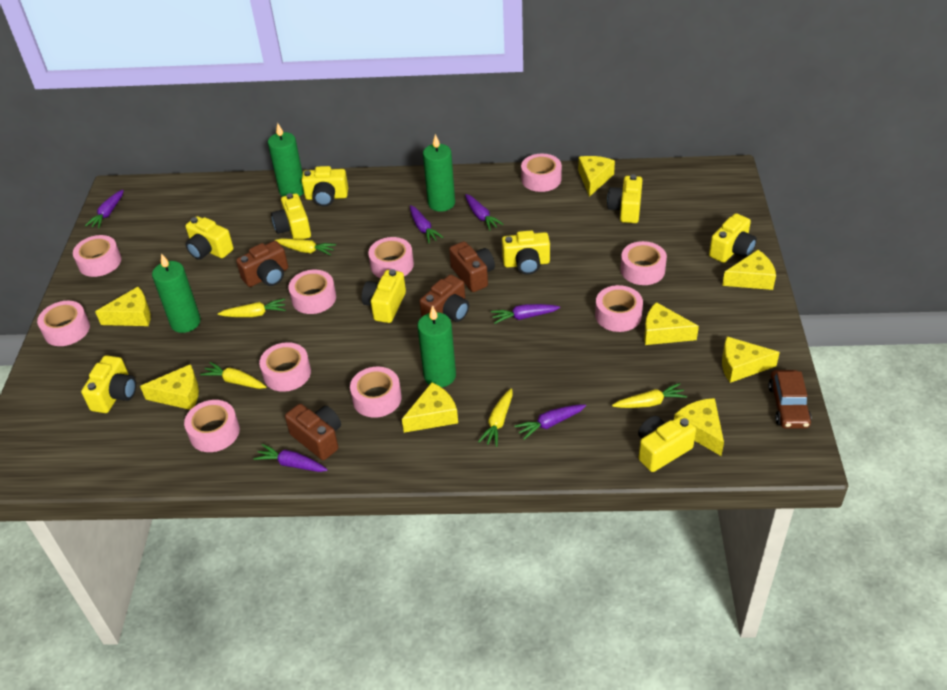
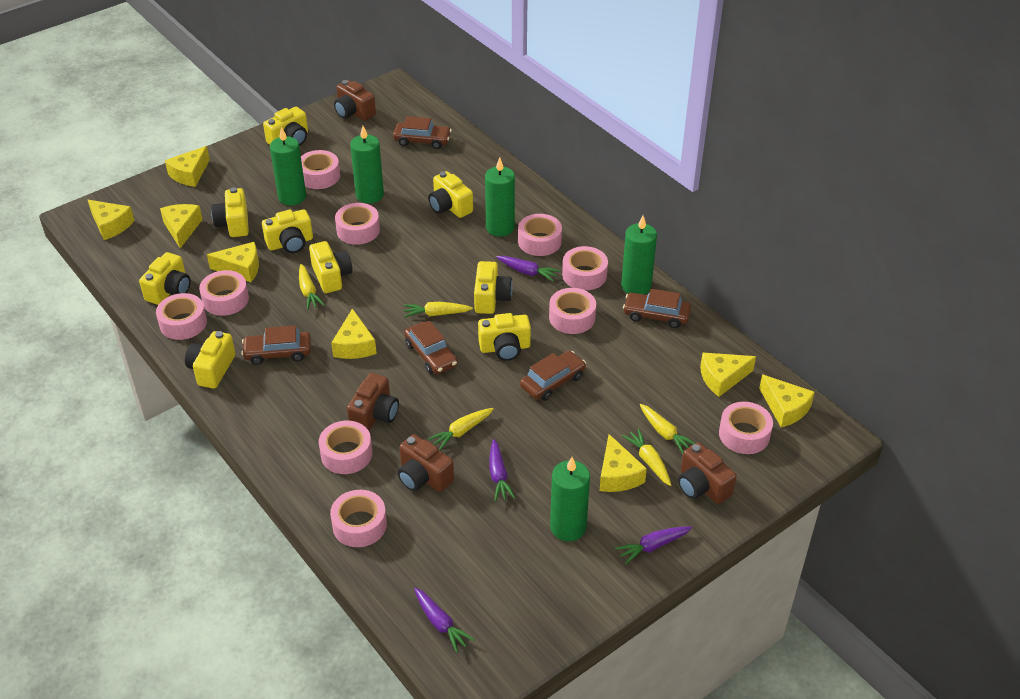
brown car: [768,370,812,429] = 1 -> [241,325,311,365] [393,116,452,149] [404,320,458,374] [520,351,586,401] [623,289,691,328] = 5
green candle: [152,253,201,333] [268,123,304,197] [417,306,456,387] [423,134,455,212] = 4 -> [270,127,306,205] [350,126,384,204] [485,157,515,237] [550,457,590,541] [621,216,657,295] = 5
purple carrot: [85,190,124,228] [253,444,328,472] [410,205,444,243] [465,194,504,230] [491,304,560,324] [514,405,586,440] = 6 -> [414,588,475,653] [489,439,515,501] [496,256,560,281] [615,526,692,564] = 4

